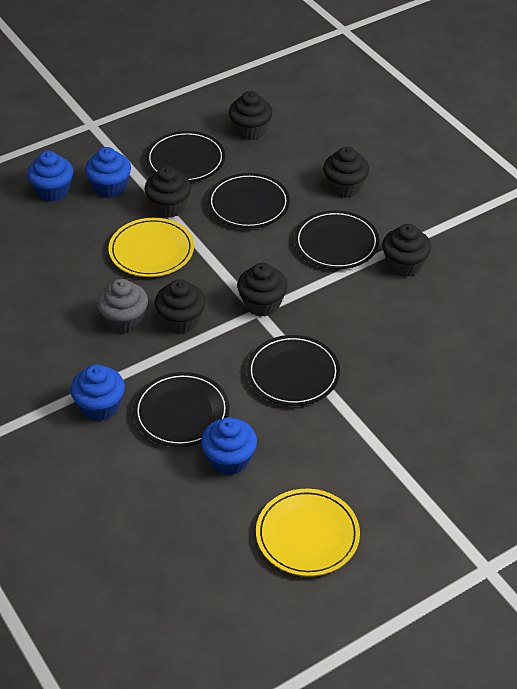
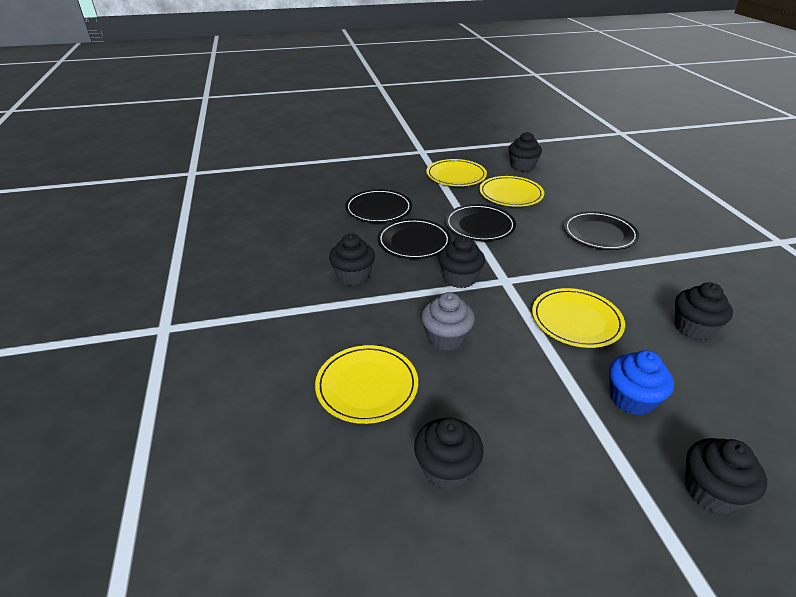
black plate: [133,372,230,447] [146,131,225,182] [207,173,290,228] [247,335,340,406] [294,210,380,269] = 5 -> [345,189,412,223] [377,219,451,259] [445,204,516,241] [564,211,639,250] = 4
blue cupcake: [27,151,73,202] [70,364,125,421] [85,147,131,198] [201,417,257,475] = 4 -> [609,350,674,416] = 1
yellow plate: [109,218,194,277] [256,489,360,576] = 2 -> [315,345,418,424] [426,159,487,186] [479,176,544,207] [532,288,625,348] = 4

